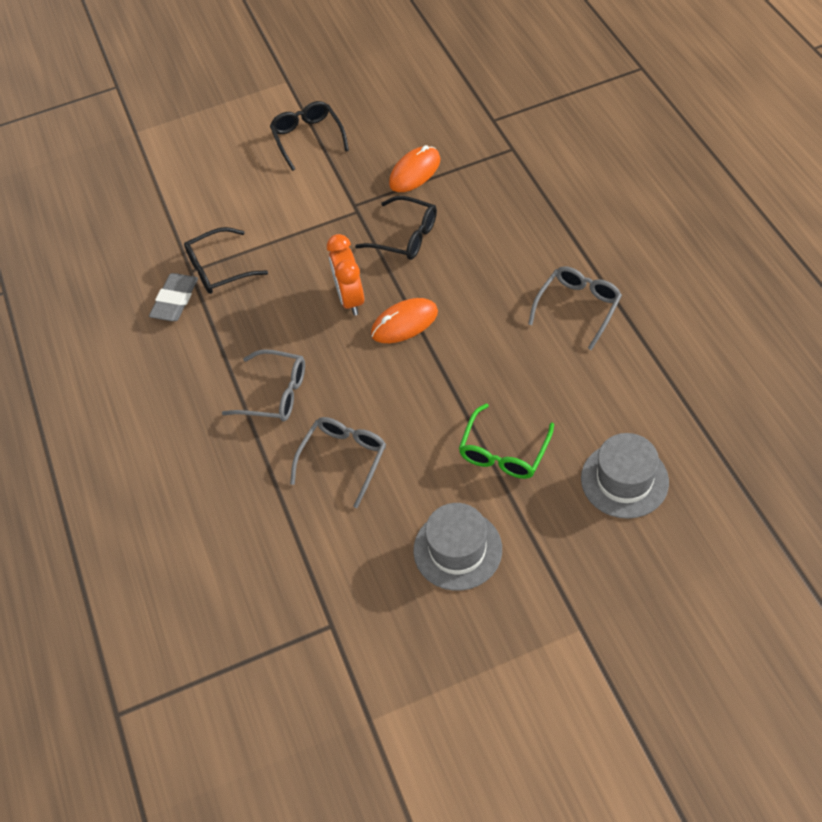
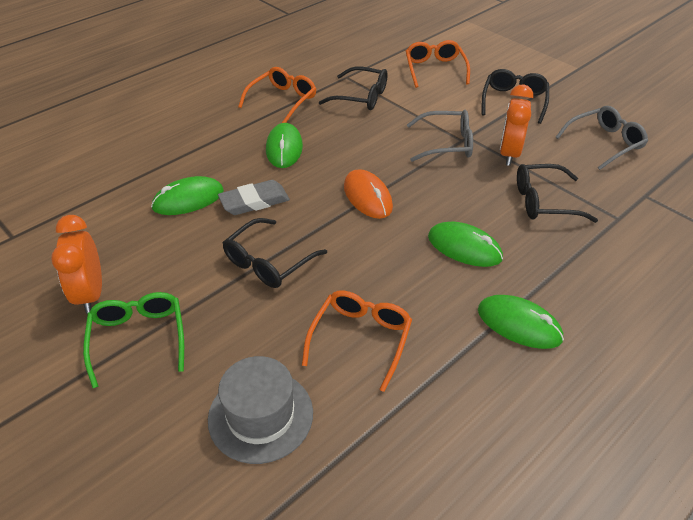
black glasses: [184,227,268,294] [270,101,349,171] [355,196,437,260] = 3 -> [223,218,327,288] [319,66,388,110] [482,69,549,124] [517,164,598,223] = 4
green mouse: none = 0 -> [151,176,224,215] [266,123,303,168] [428,222,503,267] [478,295,564,349] = 4
grey glasses: [222,349,305,421] [290,417,386,508] [528,266,622,350] = 3 -> [407,110,473,162] [555,106,648,170] = 2
grey hat: [413,503,502,591] [581,433,669,519] = 2 -> [208,356,313,464] = 1
orange clock: [327,234,364,316] = 1 -> [51,215,102,314] [500,85,534,166] = 2
orange glasses: none = 0 -> [238,67,316,123] [302,290,412,392] [406,40,470,88] = 3
orange mouse: [371,298,438,343] [389,145,440,192] = 2 -> [344,169,393,219] = 1

